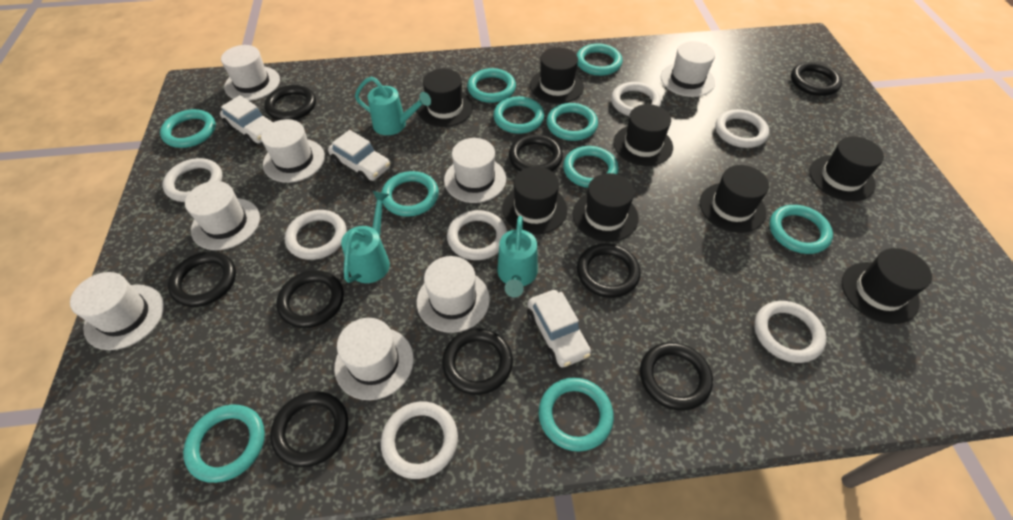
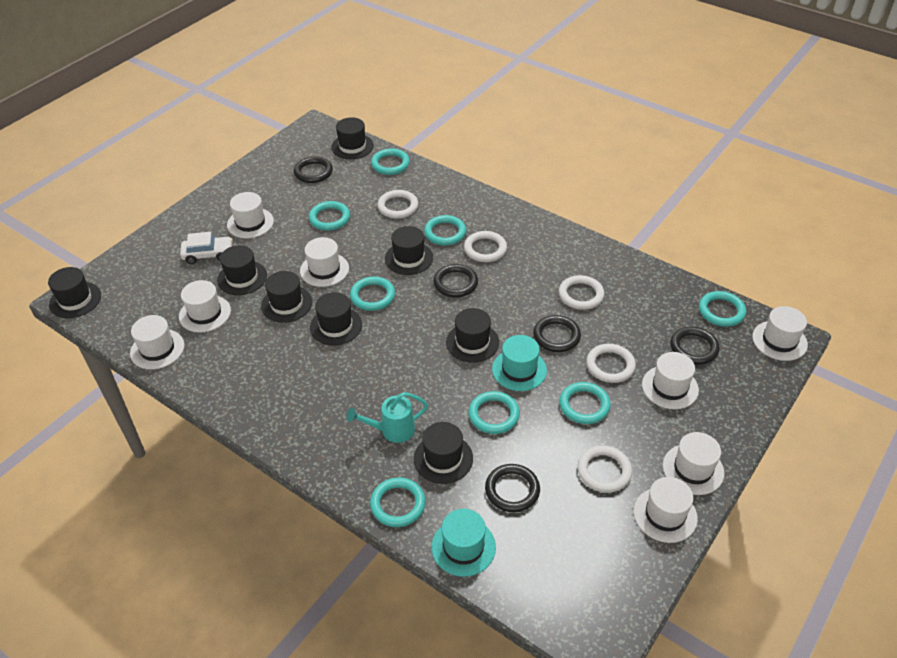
black ring: [168,251,236,307] [264,85,316,120] [270,391,348,467] [276,270,344,328] [442,328,513,395] [509,134,563,172] [577,243,641,298] [640,342,713,411] [791,62,842,96] = 9 -> [294,156,333,183] [433,264,478,298] [485,464,540,513] [533,315,581,352] [670,327,720,365] = 5
turquoise hat: none = 0 -> [432,509,496,577] [492,335,547,391] = 2
turquoise ring: [160,109,216,148] [183,405,265,483] [381,171,439,217] [467,68,516,103] [493,96,544,134] [539,378,614,452] [546,103,598,141] [563,146,619,188] [577,43,622,76] [769,205,833,254] = 10 -> [309,201,350,230] [350,277,395,311] [370,477,426,527] [371,148,410,175] [424,215,466,245] [468,391,520,434] [559,382,611,424] [699,291,746,327] = 8
turquoise watering can: [341,191,390,283] [355,76,431,135] [497,216,538,298] = 3 -> [347,392,428,443] = 1
white car: [220,95,273,146] [328,130,390,183] [527,290,591,367] = 3 -> [180,232,233,264] = 1
white ring: [162,158,223,202] [285,210,346,260] [381,402,458,479] [447,210,507,260] [611,82,661,116] [715,109,769,148] [754,301,827,363] = 7 -> [377,190,418,219] [464,231,507,262] [559,275,604,310] [578,445,632,493] [586,344,636,383] = 5

